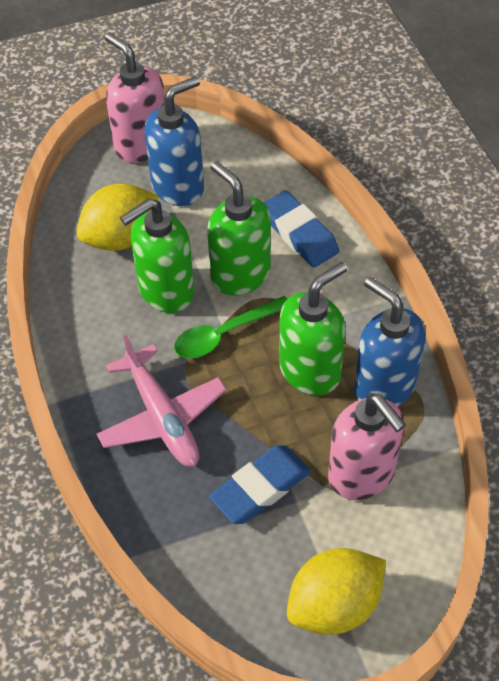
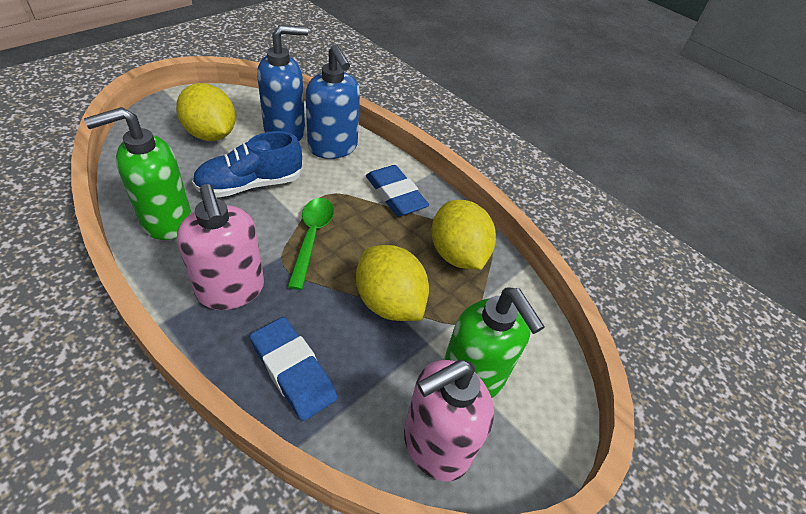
blue shoe: none = 0 -> [192,131,302,198] = 1
green soap dispenser: [120,198,195,313] [207,161,271,296] [279,262,347,395] = 3 -> [84,107,191,240] [444,288,545,398] = 2
pink plane: [97,335,227,467] = 1 -> none = 0
yellow lemon: [77,184,158,251] [287,548,386,635] = 2 -> [176,83,236,141] [356,245,429,321] [432,200,496,270] = 3

